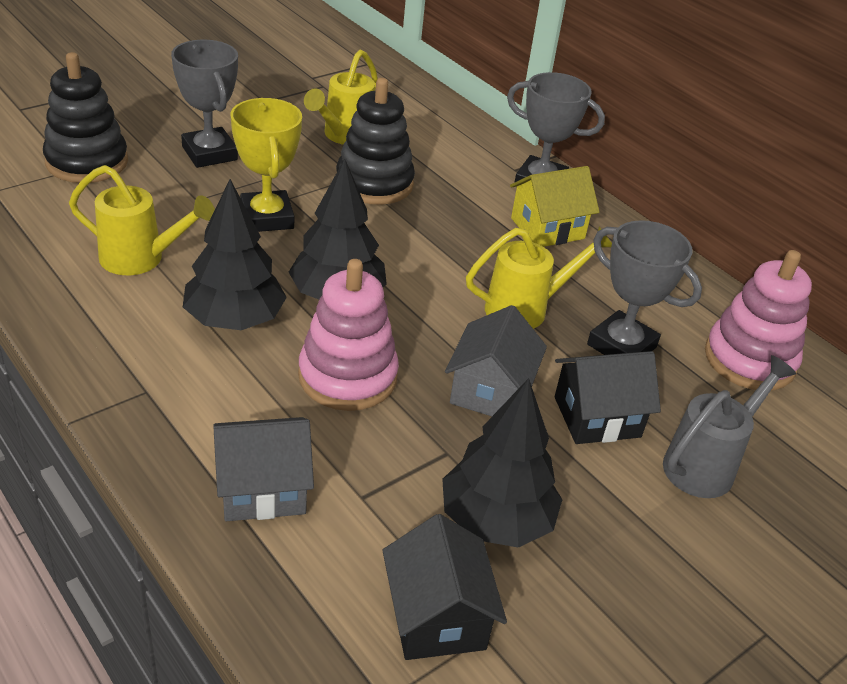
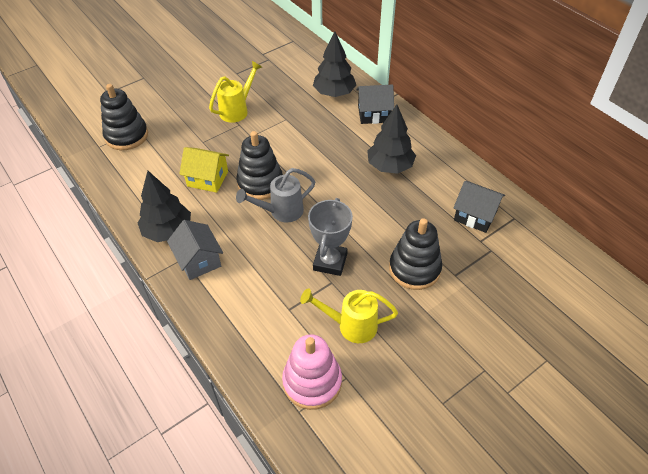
black stacking toy: [43,52,128,183] [336,78,415,205] = 2 -> [100,84,148,150] [236,131,283,200] [389,218,442,290] = 3
grey house: [213,417,314,521] [445,305,547,416] = 2 -> [167,220,223,280] = 1
grey trophy: [171,40,238,168] [507,72,605,183] [587,220,702,355] = 3 -> [308,198,353,276] = 1
pink stacking toy: [298,259,399,411] [705,250,812,391] = 2 -> [282,334,342,410] = 1
yellow trophy: [231,98,302,232] = 1 -> none = 0
yellow watering can: [69,165,215,275] [304,50,378,145] [466,227,612,329] = 3 -> [209,61,262,123] [300,288,398,343] = 2

